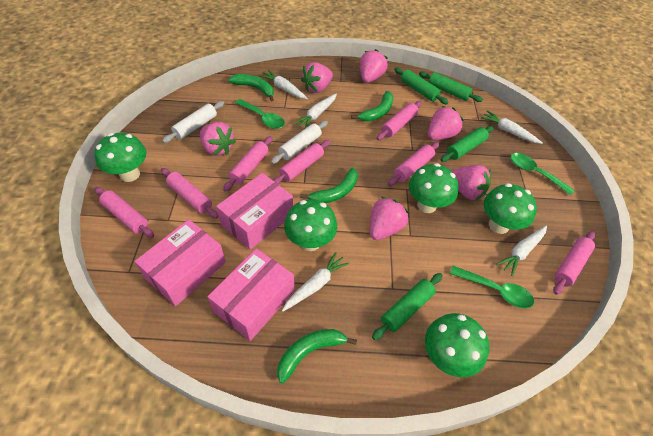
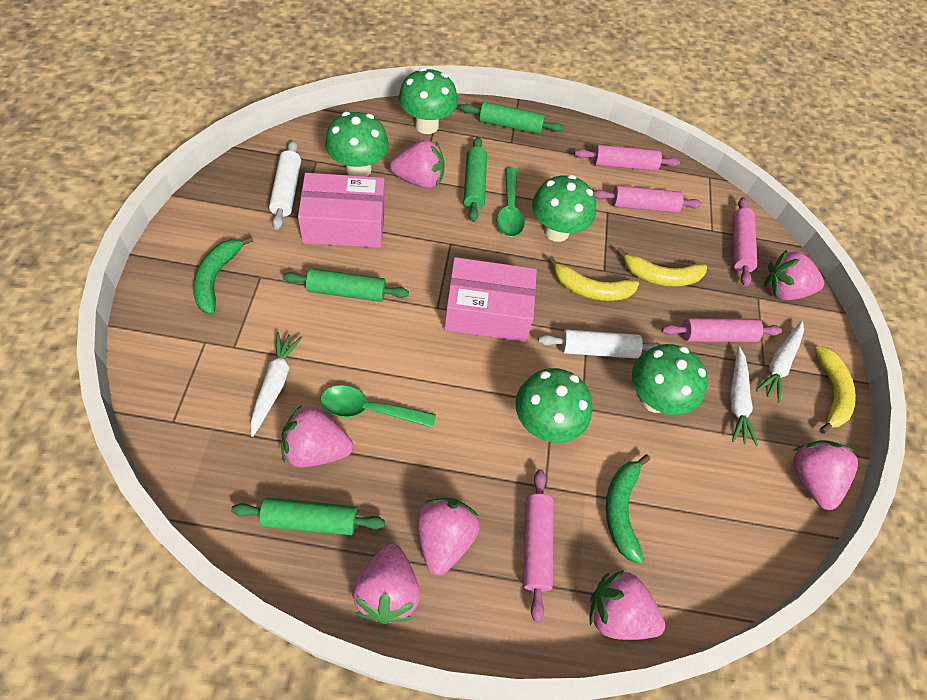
green banana: [228,74,274,101] [277,329,357,384] [300,168,358,203] [351,91,393,121] = 4 -> [193,236,253,315] [606,454,650,564] = 2
green spoon: [235,99,285,129] [450,266,534,308] [510,153,575,195] = 3 -> [320,385,436,428] [496,167,525,237] = 2
pink box: [135,219,226,306] [207,248,295,341] [216,173,293,250] = 3 -> [298,173,385,248] [444,257,537,342] = 2
pink rolling pin: [95,187,154,238] [161,168,219,219] [223,136,272,192] [273,140,331,184] [376,101,422,140] [388,142,440,186] [553,231,595,295] = 7 -> [523,469,554,622] [574,145,680,171] [593,186,702,213] [662,318,782,342] [732,197,757,286] = 5
pink strawberry: [200,122,236,156] [301,62,333,93] [360,49,388,83] [370,197,409,240] [428,106,464,140] [452,165,491,201] = 6 -> [281,405,353,467] [352,544,420,624] [390,140,445,188] [417,498,480,575] [589,570,665,640] [764,250,824,300] [792,440,858,510] = 7
white carrot: [259,70,308,99] [282,252,350,312] [294,94,337,128] [481,110,542,144] [496,225,547,276] = 5 -> [250,332,302,437] [730,347,758,446] [756,321,804,403] = 3
yellow banana: none = 0 -> [548,256,639,301] [616,248,707,287] [815,346,856,434] = 3

